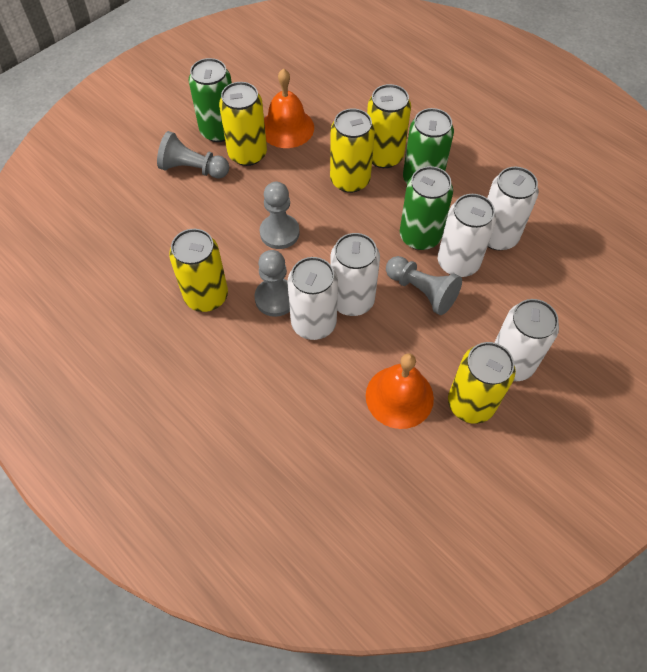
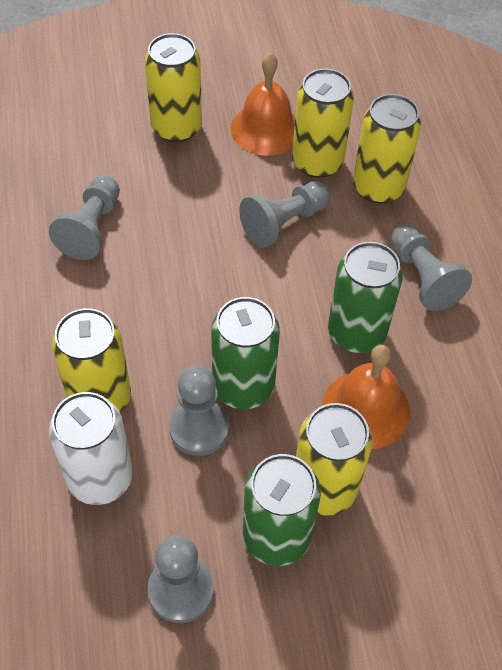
grey pawn: [157,131,229,178] [254,250,290,317] [260,182,300,249] [386,256,462,315] = 4 -> [49,175,120,260] [147,535,214,623] [169,366,229,456] [239,181,330,248] [391,224,472,311] = 5
white can: [287,257,338,340] [330,233,380,316] [438,194,496,277] [487,167,539,250] [494,299,559,381] = 5 -> [49,392,133,505] = 1

